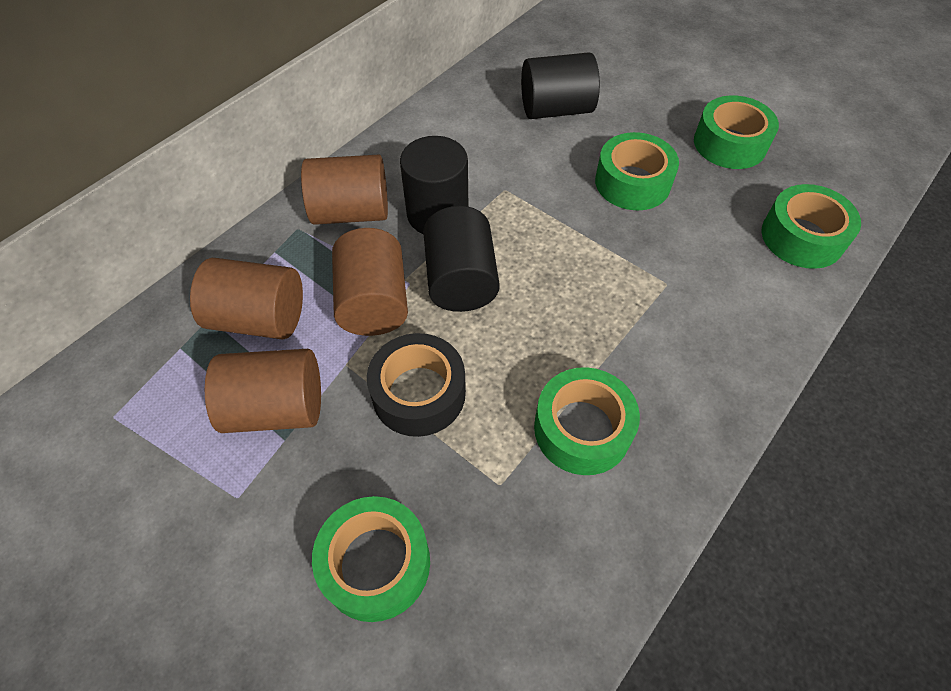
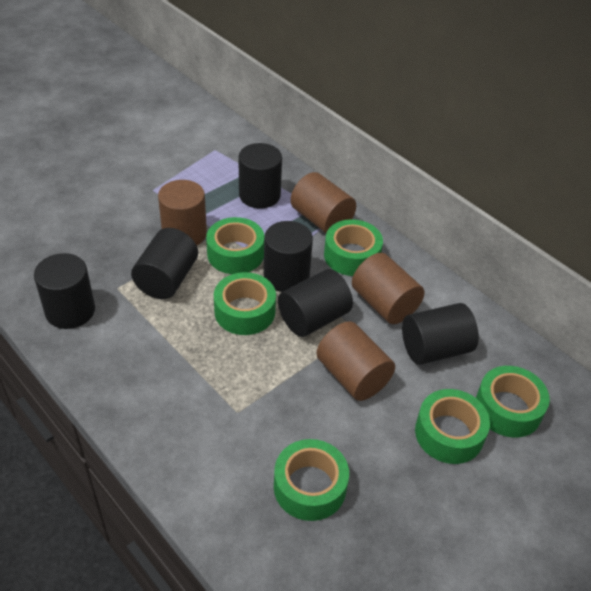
black cylinder: [400,136,468,234] [423,206,500,312] [521,52,600,119] = 3 -> [34,253,95,329] [131,228,198,299] [238,143,282,209] [264,221,313,292] [278,269,353,337] [402,303,479,365] = 6
black tape: [367,333,466,437] = 1 -> none = 0
green tape: [312,496,430,622] [534,367,640,475] [595,132,679,210] [694,95,779,169] [762,184,861,269] = 5 -> [206,217,264,274] [214,272,276,335] [274,439,349,521] [324,219,383,276] [415,389,490,464] [476,366,550,438] = 6

